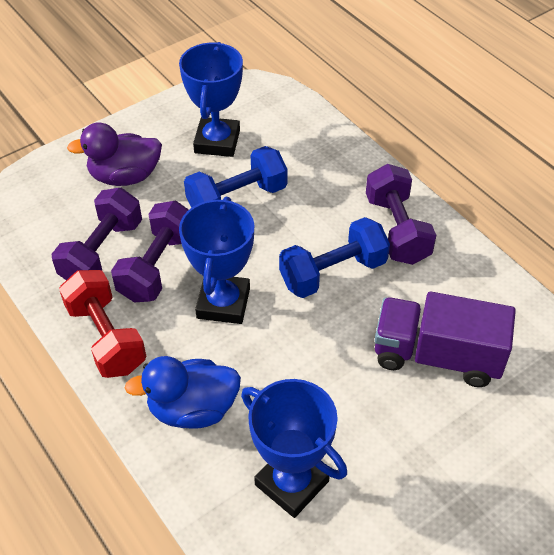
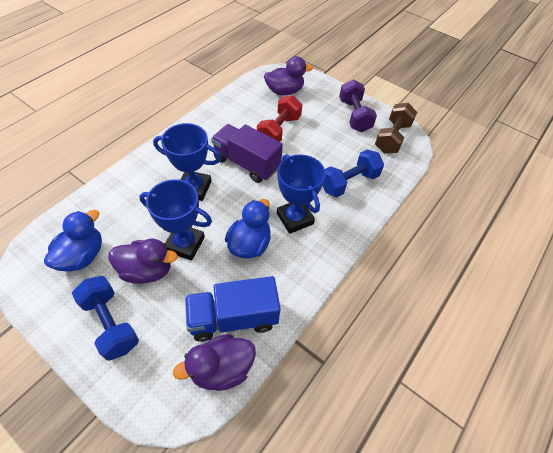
blue duck: [125,356,241,429] = 1 -> [44,210,102,272] [225,199,271,259] = 2
blue truck: none = 0 -> [185,276,281,342] = 1
brown dumbbell: none = 0 -> [375,103,417,153] = 1
purple duck: [67,122,162,186] = 1 -> [109,239,178,284] [173,334,256,391] [264,56,313,95] = 3
purple dumbbell: [52,188,142,280] [111,201,189,303] [366,164,436,265] = 3 -> [339,79,377,132] = 1

